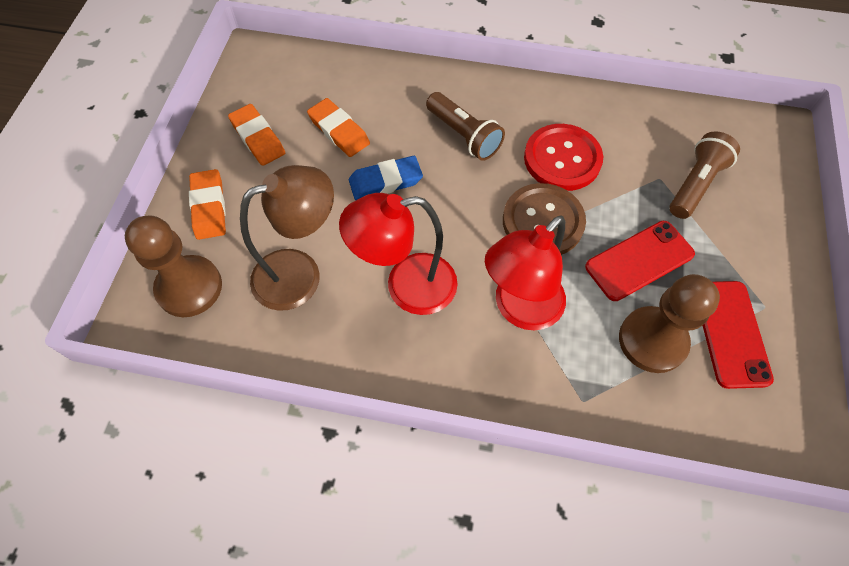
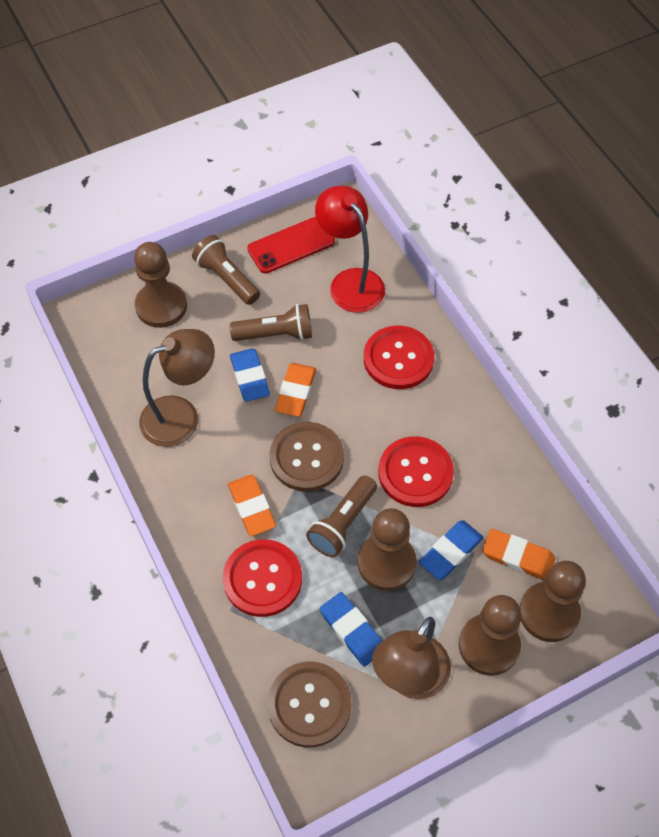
blue eraser: [349,156,423,200] = 1 -> [230,348,270,401] [320,592,382,667] [419,520,484,580] = 3
brown button: [503,183,586,255] = 1 -> [268,662,351,748] [270,422,344,492] = 2
brown flashlight: [426,92,505,161] [670,132,740,219] = 2 -> [192,235,260,305] [230,304,312,341] [306,475,377,557] = 3
brown lamp: [240,165,334,311] = 1 -> [139,329,215,447] [372,617,451,699] = 2
brown pawn: [125,215,222,317] [619,274,720,373] = 2 -> [134,242,187,328] [358,508,417,591] [459,595,522,676] [520,561,586,642] = 4
red button: [524,124,603,191] = 1 -> [223,539,302,617] [364,326,434,389] [378,436,454,507] = 3
red lamp: [339,193,458,315] [485,215,566,330] = 2 -> [315,186,385,313] = 1
red phone: [585,221,695,301] [702,281,774,389] = 2 -> [247,217,335,273] = 1

